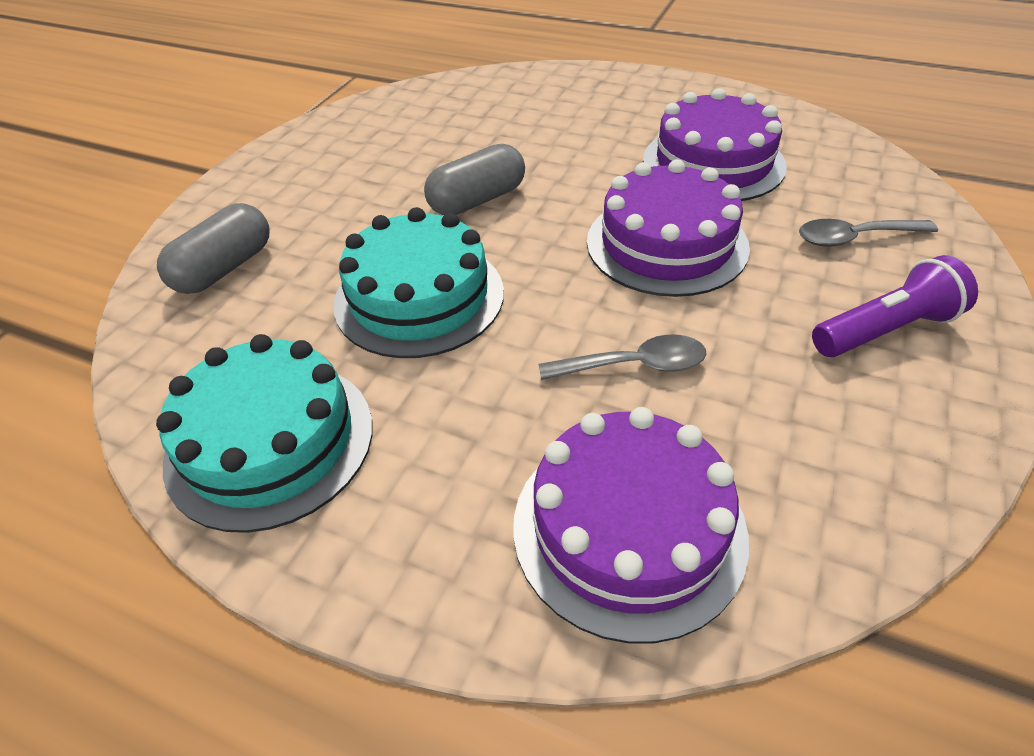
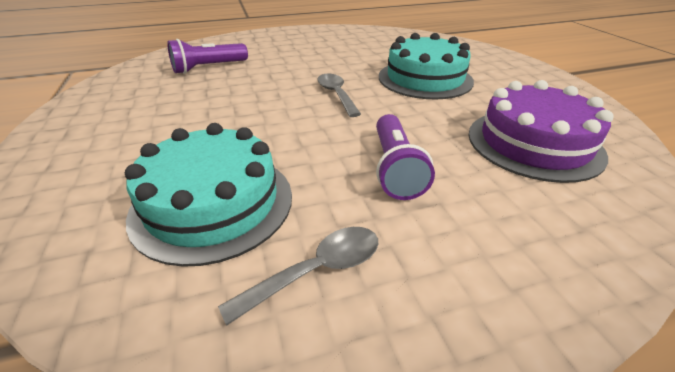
grey capsule: [157,203,269,294] [424,144,525,215] = 2 -> none = 0
purple cake: [513,407,749,643] [587,159,750,297] [643,88,787,201] = 3 -> [469,80,614,183] = 1
purple flashlight: [812,255,978,357] = 1 -> [167,39,248,74] [376,114,435,200] = 2

